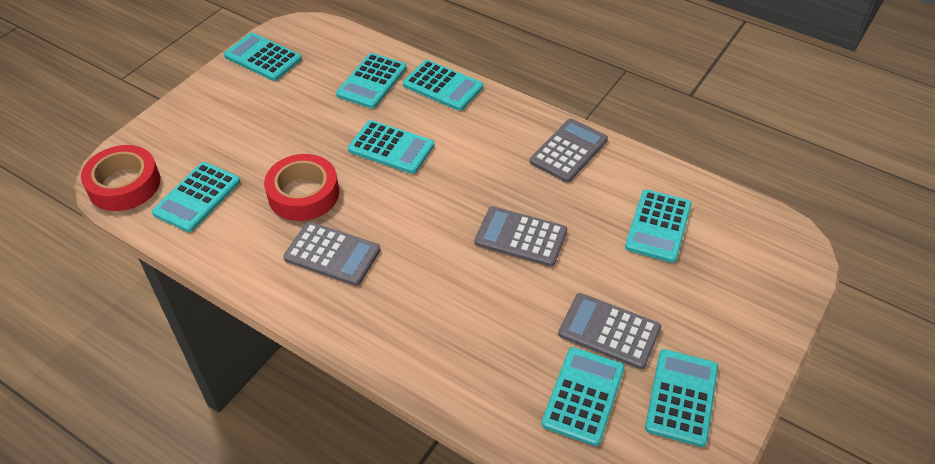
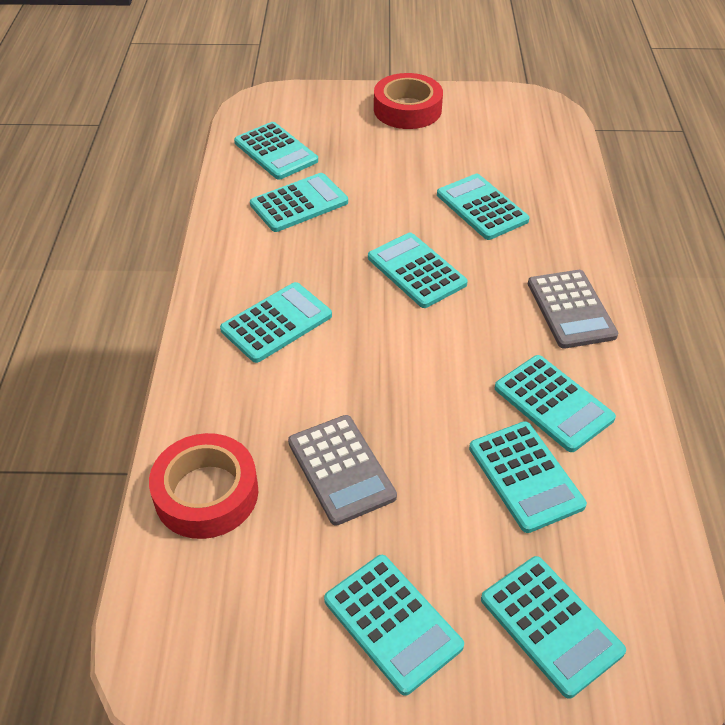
grey calculator: [283,222,380,286] [474,206,567,267] [530,119,608,183] [558,293,661,369] = 4 -> [288,415,397,526] [528,270,618,349] = 2
turquoise calculator: [152,162,240,232] [224,33,302,81] [336,53,407,109] [348,120,434,174] [403,60,483,111] [541,347,625,446] [625,189,692,263] [645,349,718,447] = 8 -> [220,282,332,363] [234,122,318,180] [250,173,348,232] [324,555,464,696] [368,233,468,308] [437,174,530,240] [469,421,587,533] [481,556,626,698] [495,355,616,452] = 9

